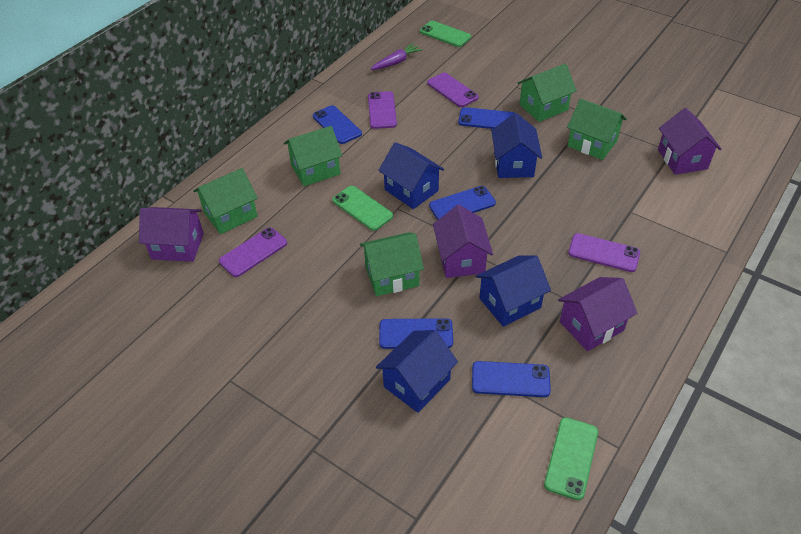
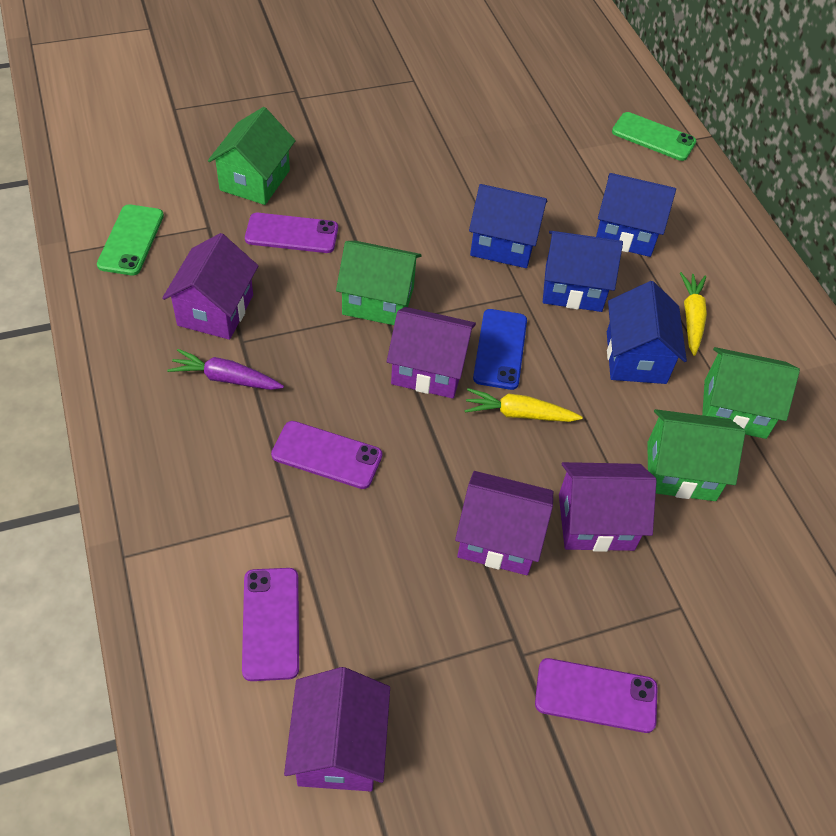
blue phone: [313,105,362,144] [379,318,453,349] [429,186,496,220] [458,107,515,129] [472,361,551,397] = 5 -> [473,309,527,390] = 1
green house: [193,168,258,234] [284,126,342,186] [360,232,424,296] [517,64,577,122] [567,99,627,160] = 5 -> [208,107,296,205] [336,241,422,325] [647,409,745,501] [702,347,800,439] = 4
green phone: [332,186,393,231] [420,21,471,47] [544,417,598,500] = 3 -> [97,204,164,275] [612,112,696,161] = 2
purple house: [139,207,204,262] [433,205,493,278] [558,277,637,351] [658,108,722,175] = 4 -> [162,233,258,340] [284,667,390,791] [387,307,476,399] [455,471,553,575] [559,462,657,552] = 5
yellow carrot: none = 0 -> [465,388,583,422] [680,272,707,356] = 2

